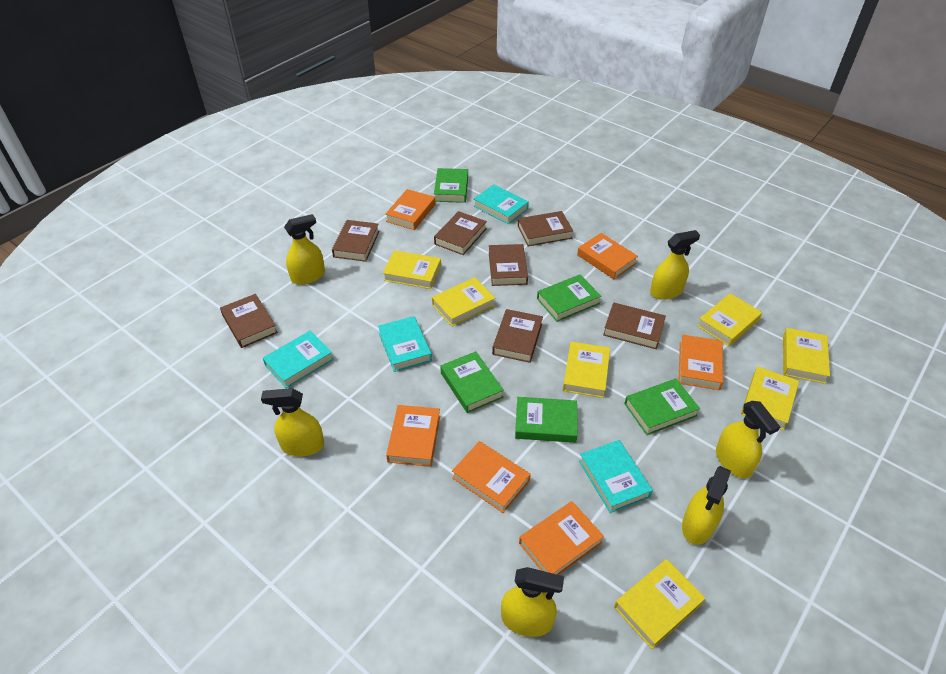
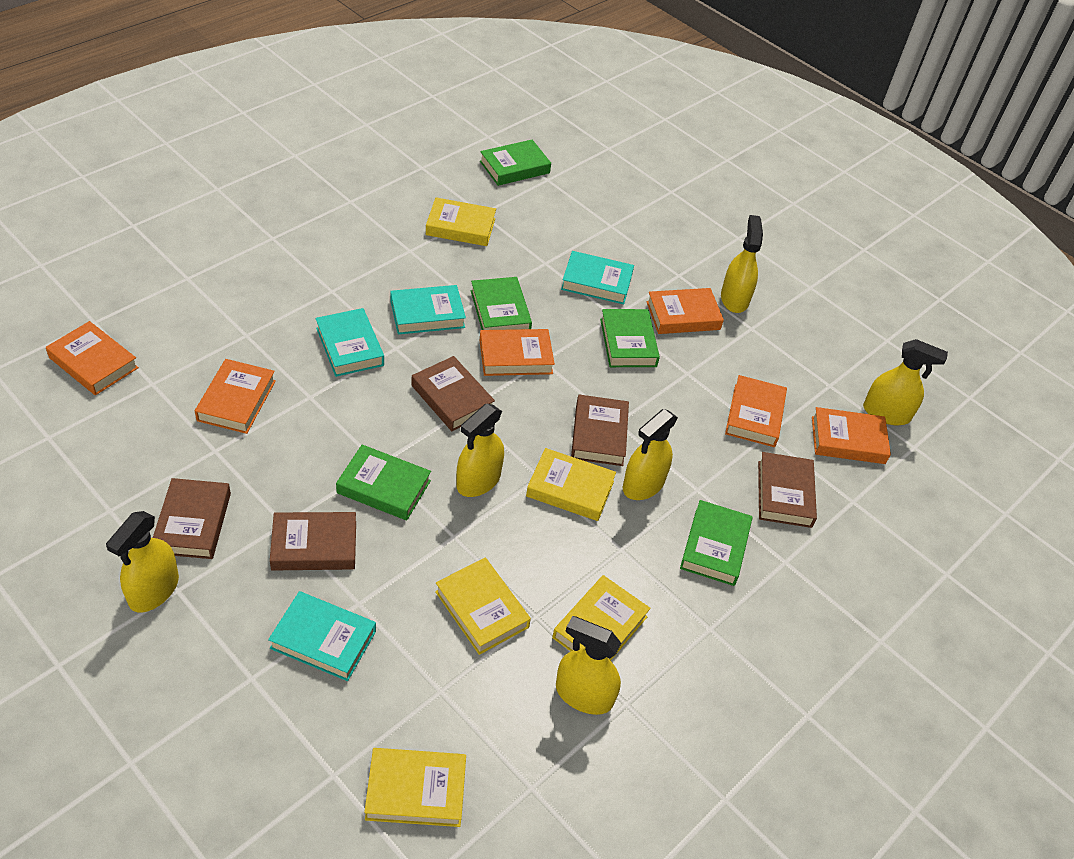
brown book: [220,294,278,348] [332,220,379,262] [434,211,487,255] [489,244,528,286] [492,309,543,363] [518,211,573,246] [603,302,666,349] = 7 -> [153,478,231,559] [270,512,356,571] [411,356,495,431] [571,394,629,466] [758,452,817,528] = 5
yellow book: [383,250,441,289] [432,277,495,327] [563,342,610,398] [614,559,706,649] [697,293,762,346] [741,367,799,430] [783,328,830,384] = 7 -> [364,748,466,827] [426,197,496,246] [435,558,531,655] [526,448,616,521] [552,575,650,660] = 5

